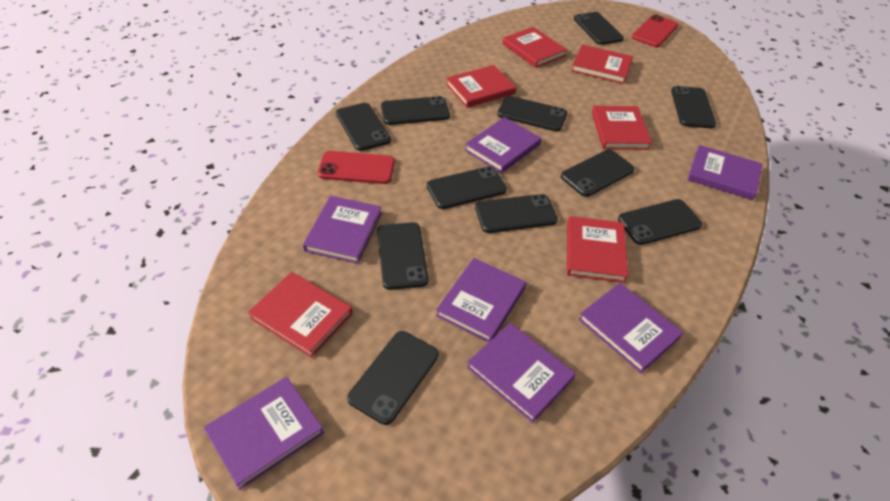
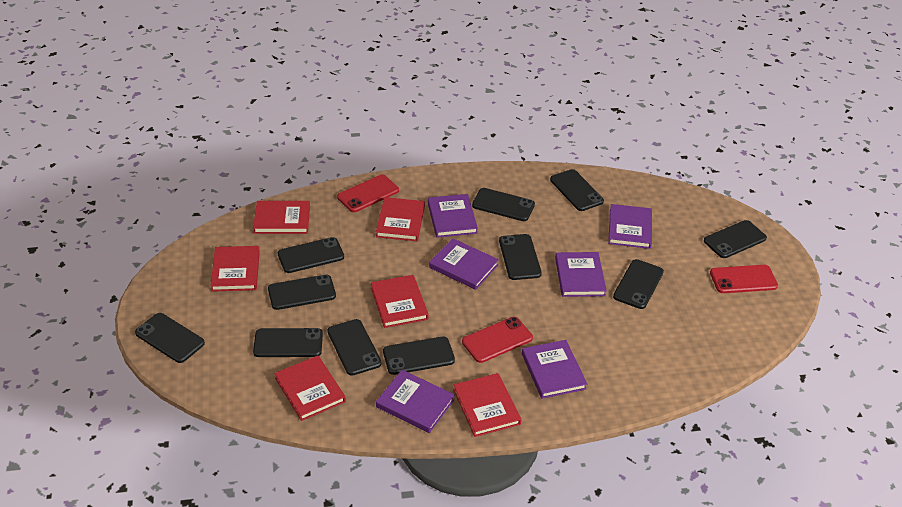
purple book: [204,377,324,490] [303,196,382,264] [436,258,526,342] [465,117,541,173] [467,323,576,423] [578,283,683,373] [688,145,763,200] = 7 -> [376,370,455,433] [428,194,478,238] [429,238,499,290] [522,340,587,399] [555,252,607,297] [608,204,652,249] = 6
red phone: [318,151,395,184] [632,14,679,47] = 2 -> [337,175,399,212] [462,317,533,363] [710,265,778,293] = 3

